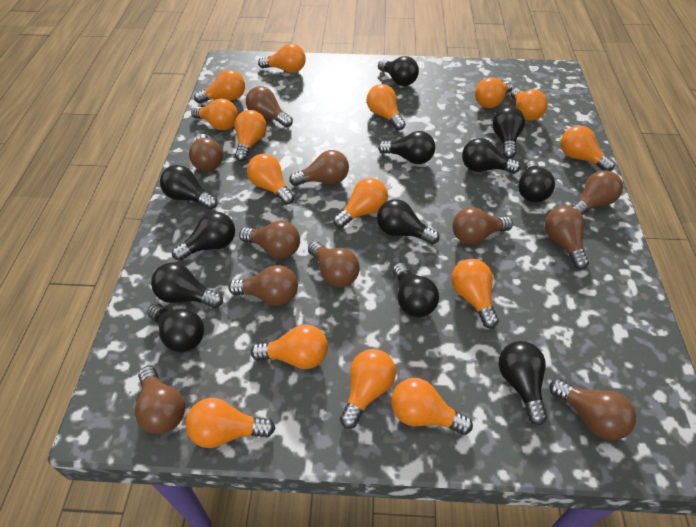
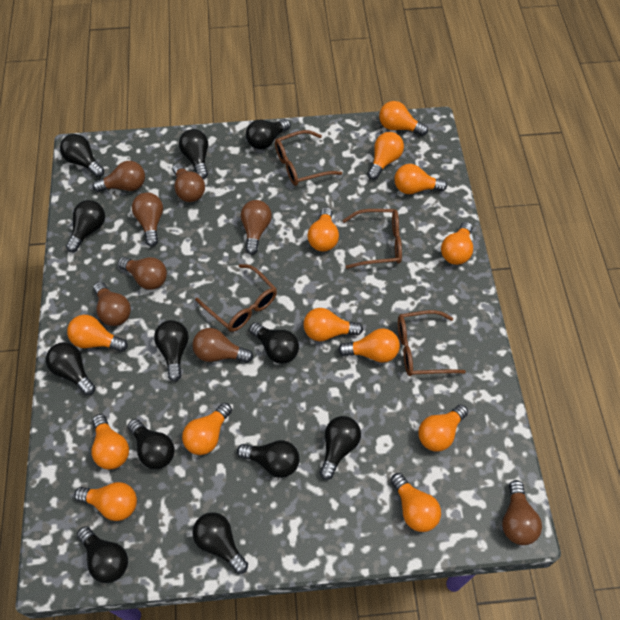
brown glasses: none = 0 -> [195,264,277,332] [275,130,342,186] [342,209,402,269] [398,310,466,376] = 4
brown light bulb: [135,366,185,434] [189,134,223,171] [228,265,298,306] [239,221,300,259] [246,86,293,127] [289,150,349,186] [308,241,360,287] [453,207,513,244] [545,206,589,269] [549,379,636,440] [572,170,623,215] = 11 -> [93,161,145,192] [93,282,131,326] [118,257,167,290] [132,193,163,247] [173,163,205,202] [192,328,253,363] [241,200,272,255] [502,480,542,545] = 8
orange light bulb: [186,398,276,448] [191,99,238,130] [194,70,245,104] [235,110,267,162] [247,154,295,205] [251,325,328,369] [258,44,306,73] [333,178,388,228] [340,349,396,429] [367,84,406,130] [391,378,473,435] [452,259,499,328] [475,77,513,108] [511,88,548,121] [561,126,615,171] = 15 -> [67,315,128,352] [74,482,137,521] [92,414,129,469] [182,403,232,455] [303,308,363,341] [308,207,339,251] [338,328,400,363] [368,132,404,180] [379,101,428,136] [391,473,441,532] [394,164,447,194] [418,405,468,451] [441,222,473,265] = 13

